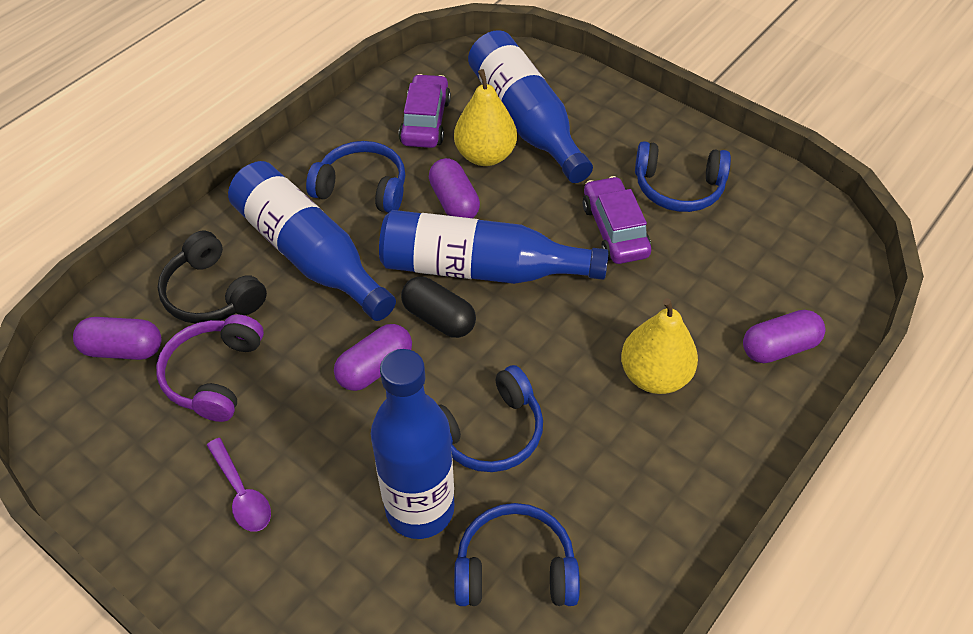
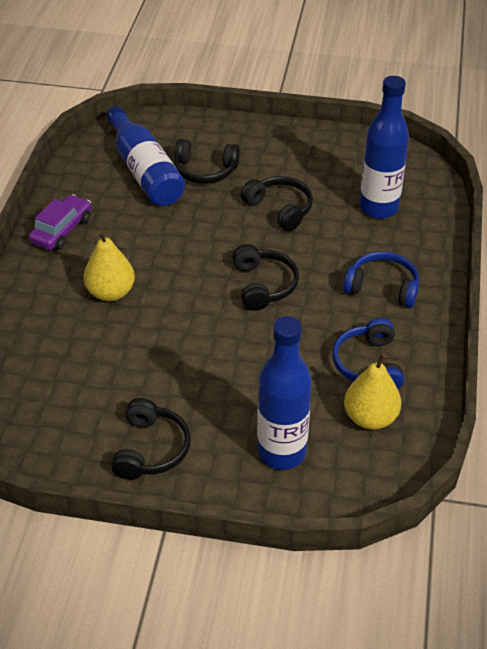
black capsule: [401,277,476,338] = 1 -> none = 0
black headphones: [158,231,267,324] = 1 -> [111,398,191,480] [174,139,240,184] [233,244,299,311] [241,176,313,231] = 4
blue bottle: [228,161,396,321] [371,349,454,539] [379,210,608,284] [468,30,593,183] = 4 -> [106,106,185,206] [257,316,312,470] [360,76,409,219] = 3
blue headphones: [306,141,405,213] [438,365,543,472] [454,503,580,606] [635,141,731,212] = 4 -> [332,318,404,389] [343,251,419,308] = 2
purple capsule: [73,317,162,360] [334,324,412,391] [429,158,480,218] [743,310,825,363] = 4 -> none = 0
purple car: [399,74,451,148] [583,176,651,264] = 2 -> [29,194,91,250] = 1
purple headphones: [156,314,264,422] = 1 -> none = 0
purple spoon: [206,438,271,532] = 1 -> none = 0

